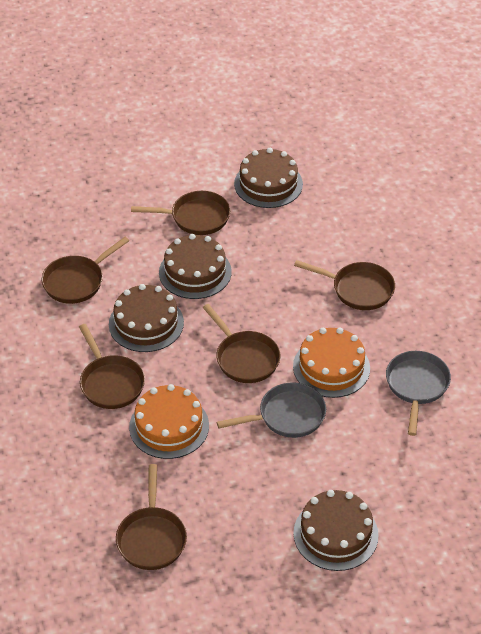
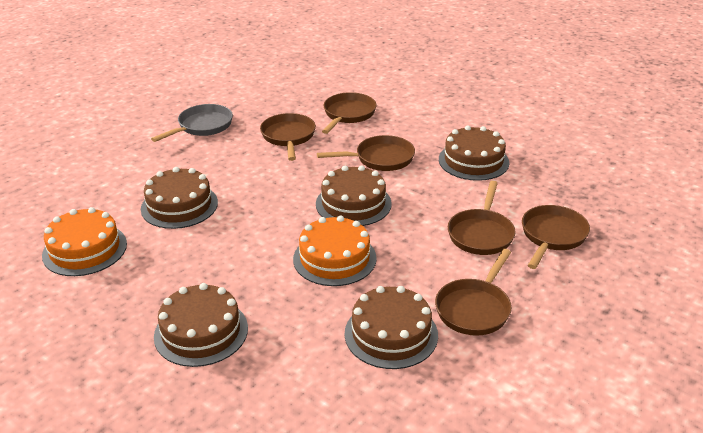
brown cake: [109,284,184,352] [159,234,232,299] [234,148,303,208] [293,490,379,571] = 4 -> [141,167,218,229] [154,283,248,367] [316,165,392,226] [345,286,438,369] [439,125,509,181] = 5
grey pan: [217,382,326,438] [386,351,451,436] = 2 -> [151,104,233,142] = 1

